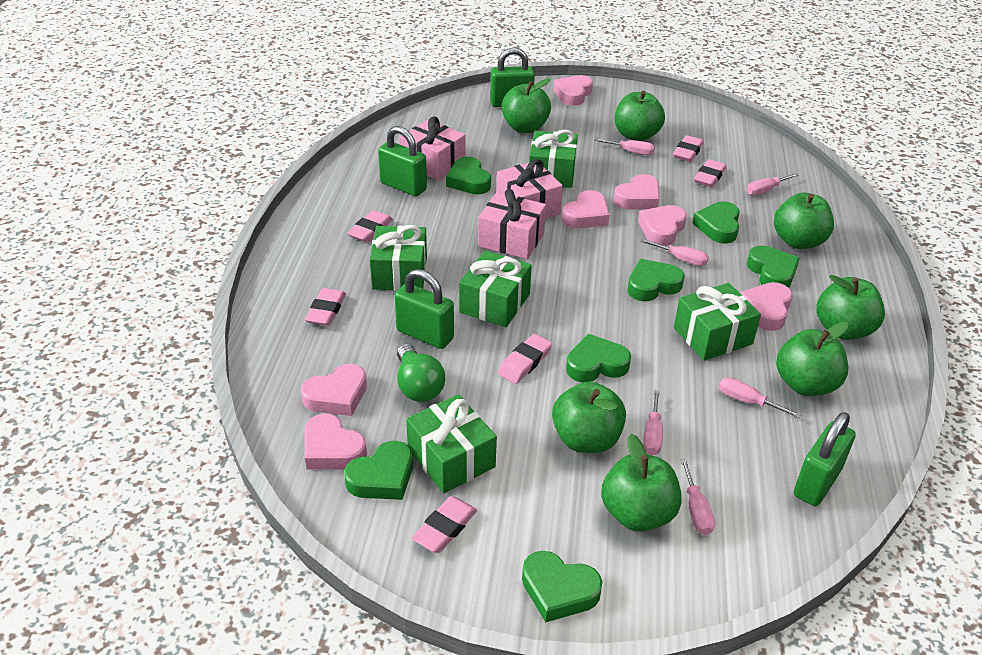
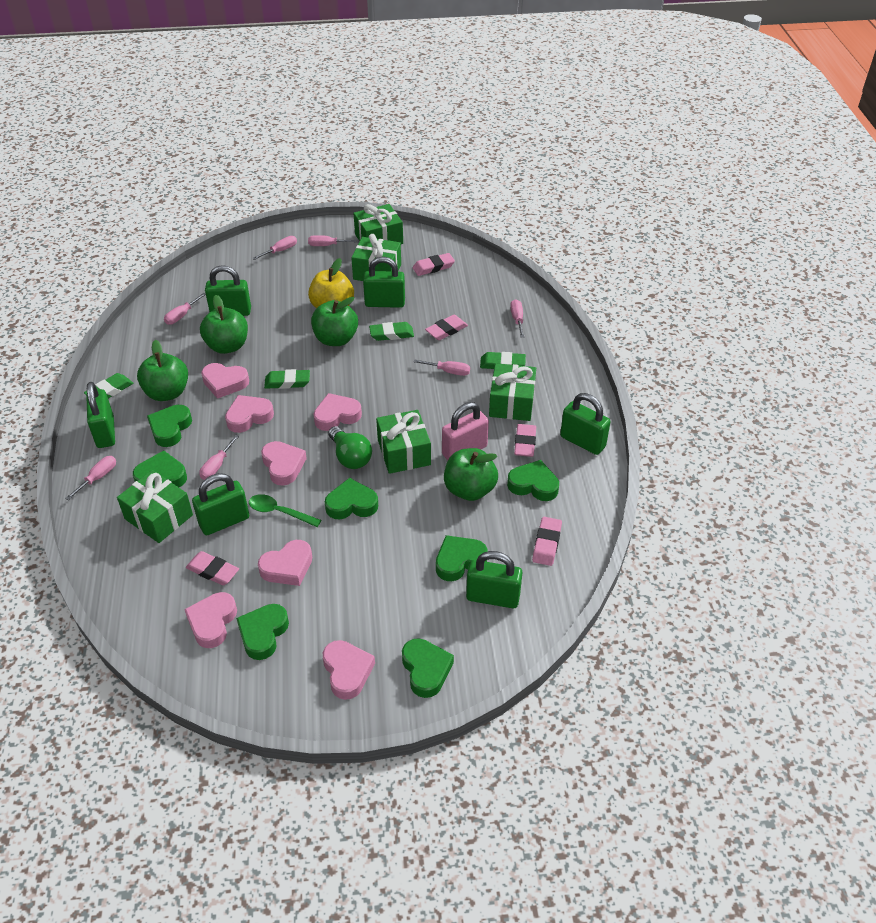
green apple: [501,78,551,133] [552,382,626,453] [601,434,681,532] [615,91,665,141] [774,193,834,249] [776,322,848,396] [816,275,885,340] = 7 -> [137,340,188,401] [200,295,248,354] [311,297,358,346] [444,448,498,501] = 4
green eraser: none = 0 -> [84,373,133,399] [264,369,310,389] [369,322,414,341] [480,352,526,369] = 4
green padlock: [378,126,427,196] [395,269,454,349] [490,47,535,107] [794,412,856,506] = 4 -> [86,382,115,448] [192,473,249,535] [205,265,251,316] [363,257,405,308] [466,551,522,608] [560,393,611,455] = 6
green spoon: none = 0 -> [249,494,321,527] = 1
pink eraser: [305,288,346,326] [347,210,393,243] [412,496,477,553] [498,334,552,384] [673,135,704,162] [694,159,727,187] = 6 -> [186,551,239,585] [413,253,455,276] [425,315,468,340] [514,424,536,457] [532,517,562,566] = 5
pink gift: [400,116,465,181] [478,189,546,259] [497,159,563,219] = 3 -> none = 0
pink padlock: none = 0 -> [442,402,489,460] = 1
pink screwdriver: [594,138,655,155] [640,239,709,266] [643,390,663,455] [680,458,715,535] [719,378,802,418] [747,173,799,196] = 6 -> [65,456,116,500] [164,293,206,325] [199,435,239,480] [253,236,297,260] [308,235,359,246] [414,359,470,376] [510,299,524,338] = 7
yellow apple: none = 0 -> [308,258,354,309] = 1

